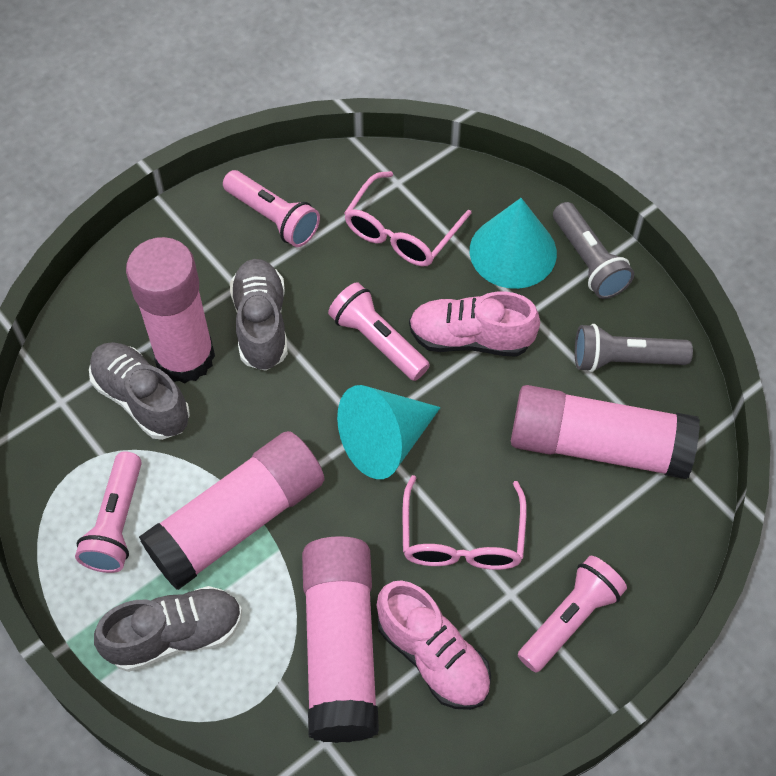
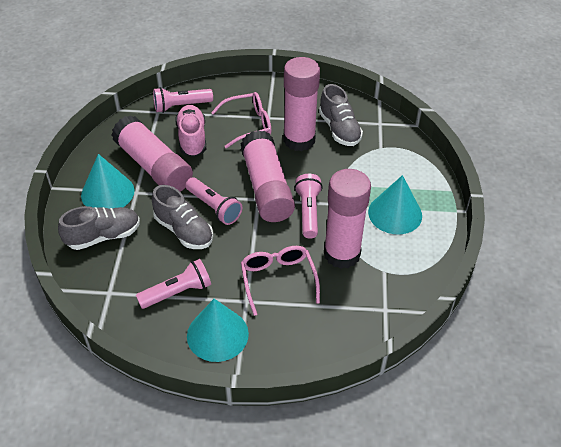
grey flashlight: [553,202,634,299] [575,324,693,372] = 2 -> none = 0
pink shoe: [377,580,491,710] [409,292,540,357] = 2 -> [175,105,206,157] = 1
turquoise cone: [337,385,441,479] [470,198,557,289] = 2 -> [81,154,135,209] [187,299,249,362] [368,175,422,234] = 3

